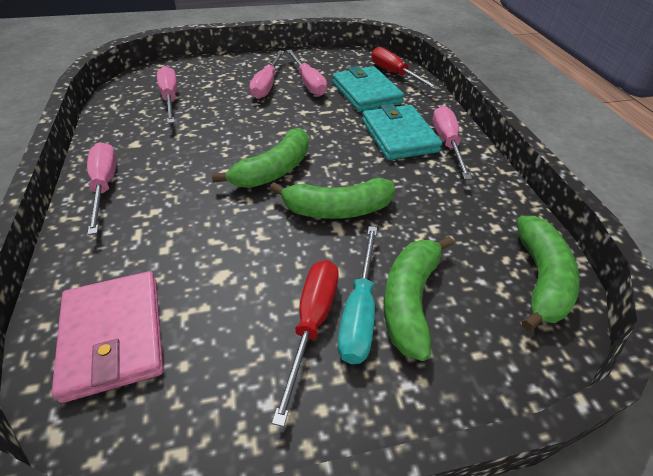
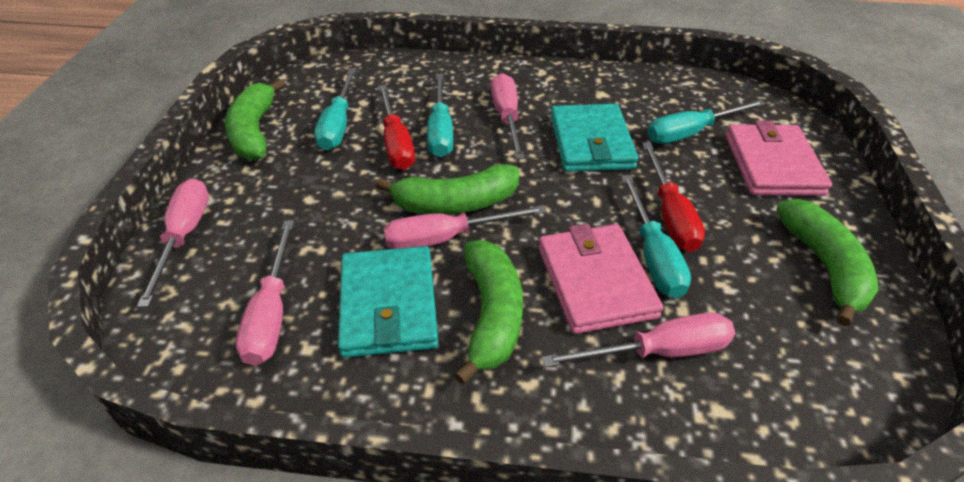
pink wallet: [52,271,164,403] = 1 -> [538,224,663,334] [726,120,832,196] = 2
turquoise screwdriver: [337,226,377,364] = 1 -> [314,68,356,150] [427,74,454,157] [621,175,691,298] [647,99,766,144] = 4

